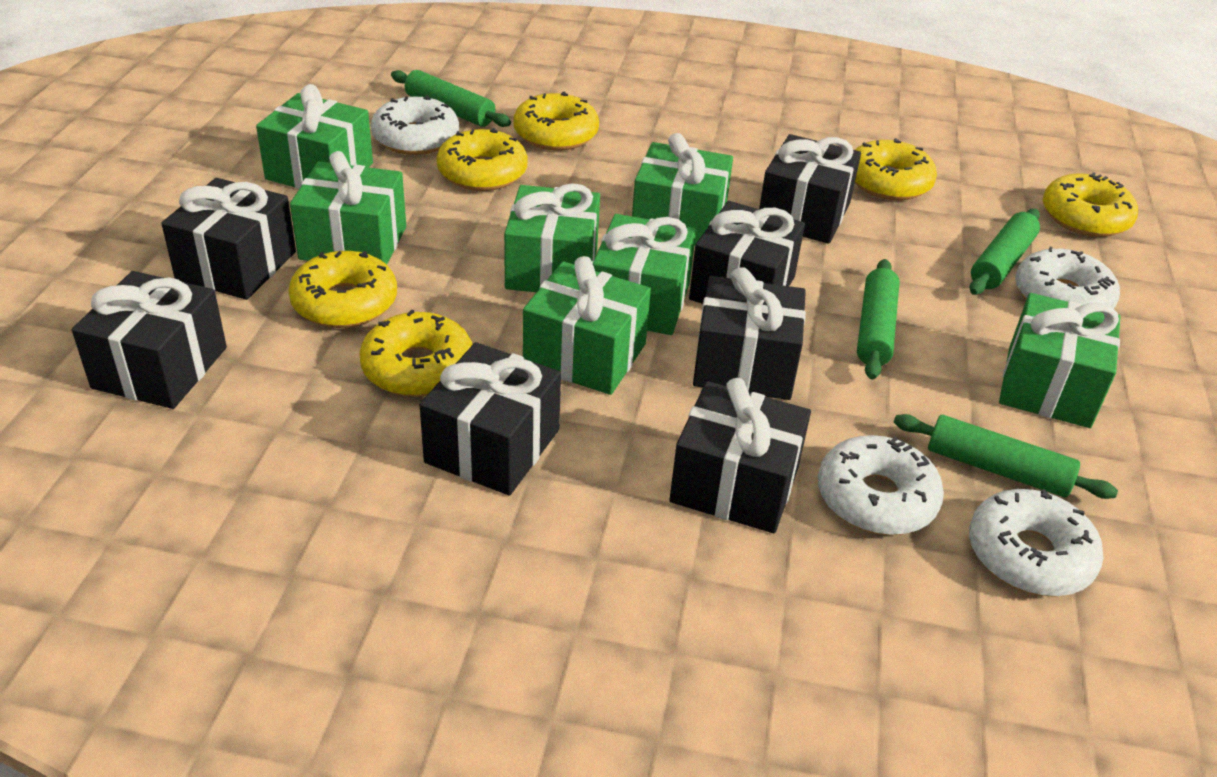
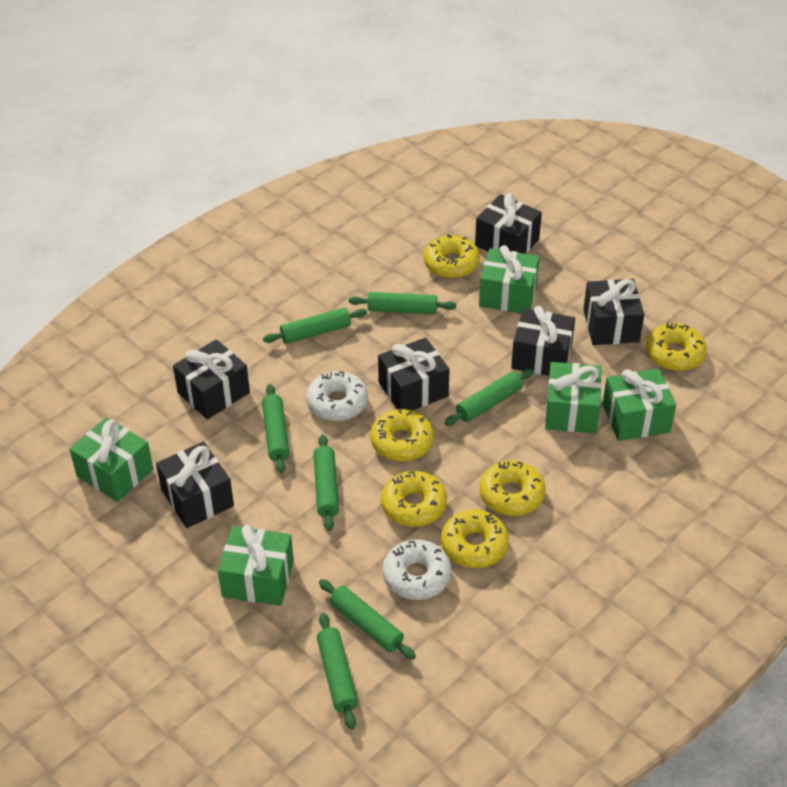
black gift: [72,271,227,409] [161,178,296,300] [419,342,561,496] [669,378,811,533] [689,201,805,304] [693,267,806,400] [759,134,861,244] = 7 -> [156,442,234,528] [173,339,250,420] [378,338,450,410] [475,194,542,254] [511,306,575,376] [583,279,644,345] = 6
green gift: [256,84,373,189] [290,151,406,264] [504,183,600,292] [523,256,651,395] [593,214,696,335] [632,133,733,245] [999,293,1120,428] = 7 -> [70,417,153,502] [218,525,294,606] [479,245,539,313] [545,362,602,434] [602,369,676,441] = 5
green rolling pin: [391,70,511,127] [857,259,900,379] [894,414,1118,499] [969,208,1040,295] = 4 -> [262,384,290,474] [263,308,367,344] [313,434,339,531] [317,613,358,729] [319,579,416,660] [349,292,456,314] [444,369,533,426] = 7
white donut: [371,95,459,155] [818,435,944,535] [969,489,1104,597] [1015,247,1120,309] = 4 -> [306,371,368,421] [383,540,452,600] = 2

